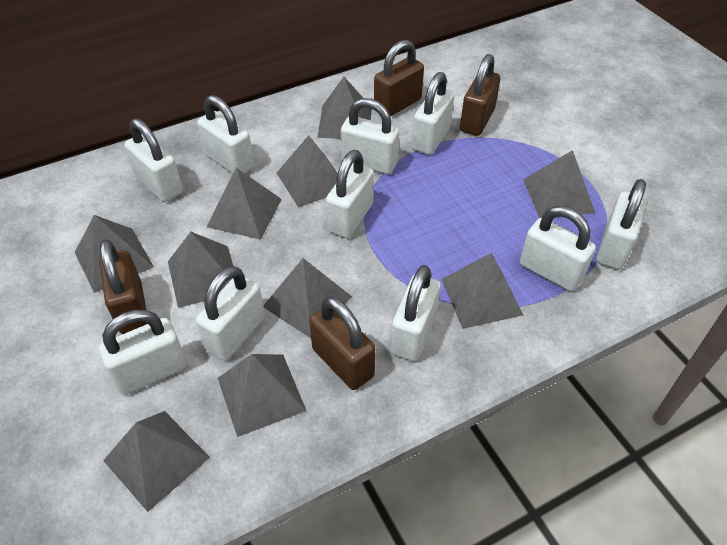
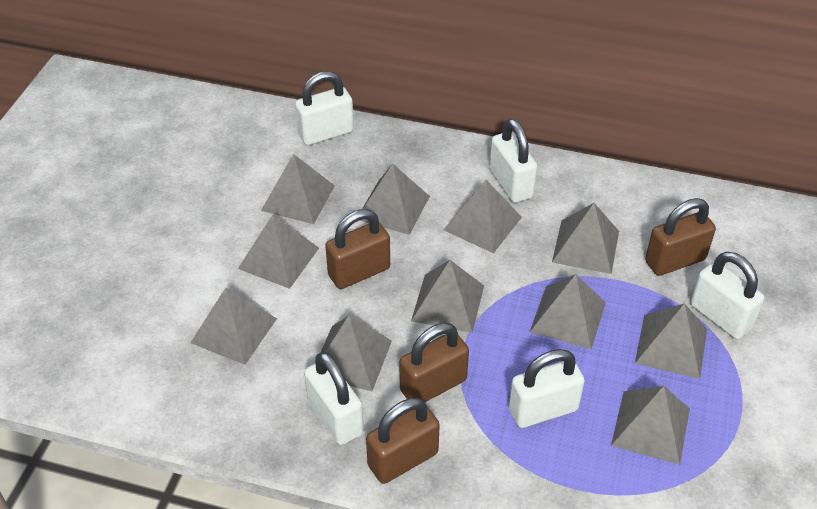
grey pyramid: [75,215,154,293] [103,411,210,512] [168,232,233,308] [207,168,282,240] [218,354,306,437] [263,258,352,338] [277,135,338,208] [317,77,372,139] [441,253,523,329] [523,150,595,218] = 10 -> [190,288,277,365] [238,215,319,289] [261,154,335,224] [320,316,392,391] [359,164,430,235] [411,260,484,333] [443,180,522,253] [530,274,606,349] [552,203,619,274] [611,386,690,465] [635,303,707,379] = 11
white padlock: [99,310,187,395] [124,118,183,202] [196,266,265,361] [197,95,254,174] [326,150,374,238] [341,98,399,174] [390,265,441,361] [412,72,454,155] [520,206,596,292] [596,179,647,270] = 10 -> [295,71,354,146] [304,352,364,445] [489,119,537,203] [509,349,585,428] [691,252,764,339] = 5

